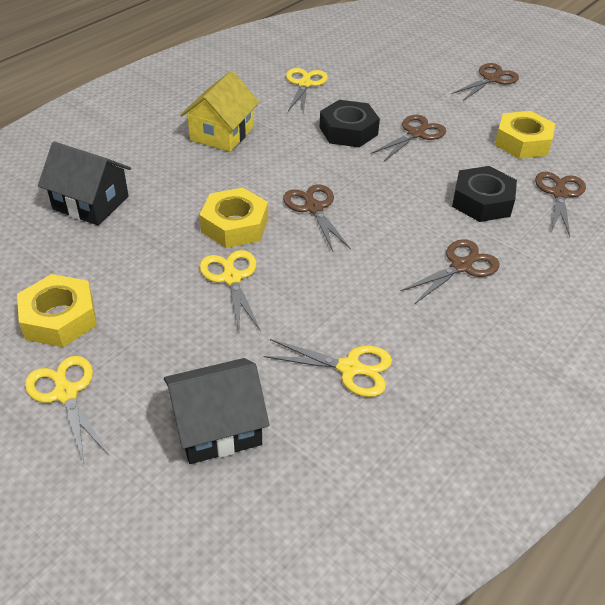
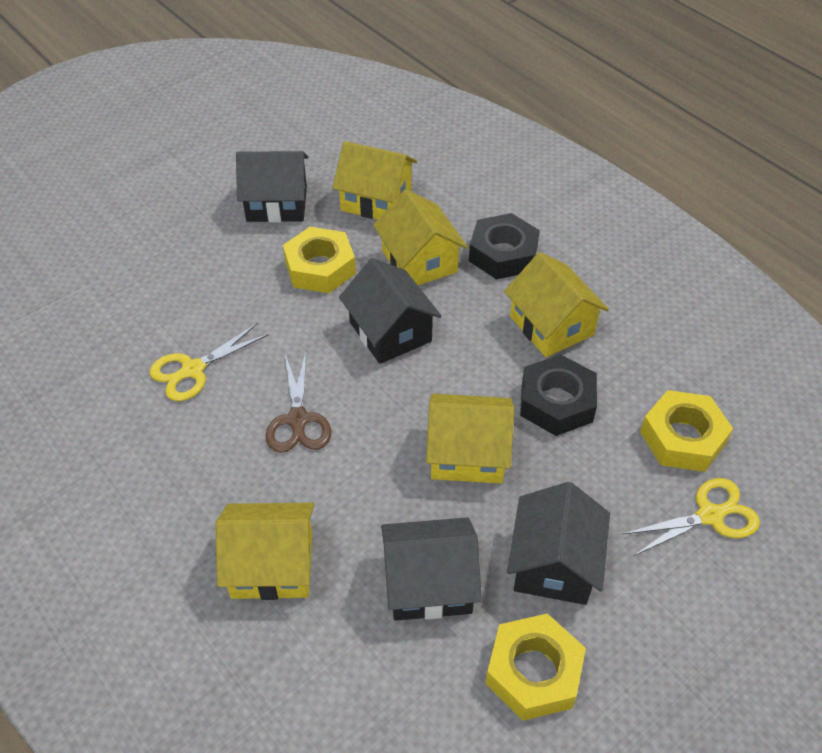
black house: [38,142,131,225] [164,358,270,464] = 2 -> [236,151,308,223] [339,258,442,364] [381,517,482,621] [507,482,610,605] = 4
brown scissors: [283,184,351,252] [371,115,446,161] [401,239,500,303] [452,63,519,101] [535,172,586,237] = 5 -> [266,352,331,453] = 1
yellow house: [180,71,260,152] = 1 -> [215,503,315,600] [332,141,417,219] [373,189,468,285] [426,394,514,484] [504,252,609,357] = 5
yellow scissors: [25,356,108,463] [199,250,261,335] [263,339,392,397] [286,68,328,113] = 4 -> [150,323,269,401] [622,478,760,556] = 2

